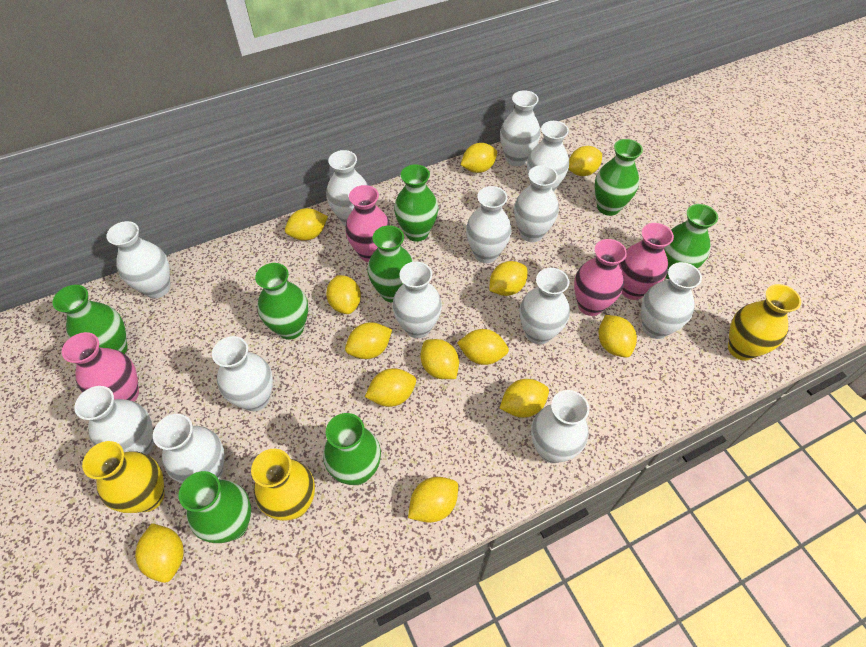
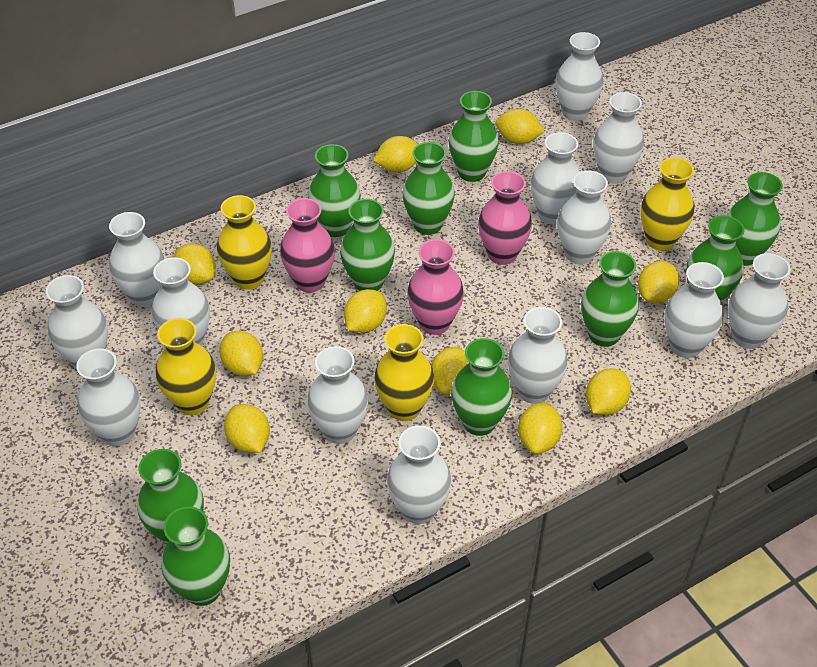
green vase: [52,285,128,354] [179,471,251,543] [255,263,308,340] [323,413,381,485] [367,225,413,303] [394,164,438,242] [594,139,643,216] [664,204,718,279] = 8 -> [137,449,204,544] [161,507,230,606] [308,144,361,237] [340,199,395,291] [402,142,455,235] [449,91,499,182] [451,338,512,436] [581,251,639,347] [686,215,745,304] [727,172,783,266] = 10
pink vase: [62,332,139,402] [345,185,390,262] [574,239,627,316] [619,223,674,300] = 4 -> [280,198,335,293] [407,239,464,335] [478,171,532,265] = 3
yellow lemon: [135,523,184,583] [285,208,328,241] [326,275,361,314] [345,322,392,359] [365,368,416,407] [408,477,458,523] [421,339,459,379] [457,329,509,365] [461,143,497,173] [489,261,527,296] [500,379,549,418] [569,146,602,176] [599,315,637,357] = 13 -> [174,243,216,284] [219,331,263,376] [224,404,270,453] [344,289,387,333] [373,136,419,172] [431,347,469,395] [495,108,545,144] [518,402,562,454] [586,368,631,415] [638,261,679,303] = 10
yellow vase: [82,441,165,513] [251,449,315,521] [728,284,801,361] = 3 -> [156,318,216,415] [217,195,272,290] [374,324,435,421] [640,157,694,251] = 4

